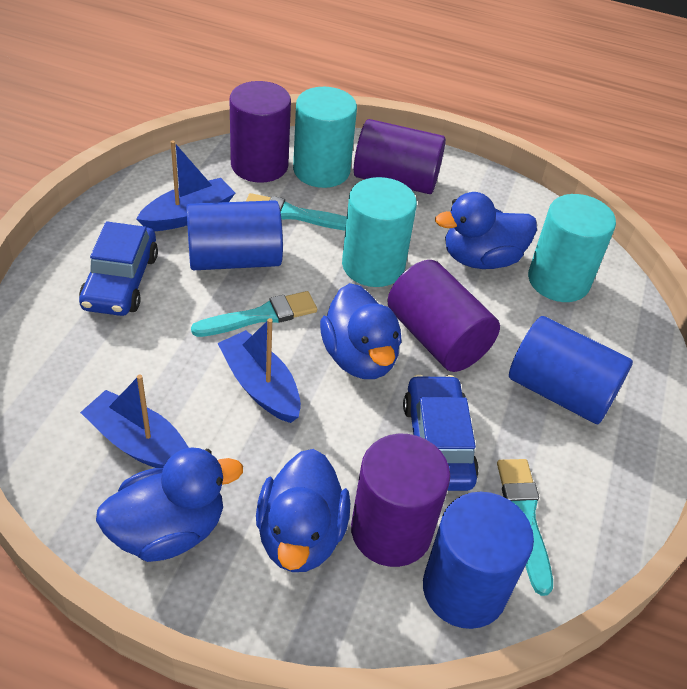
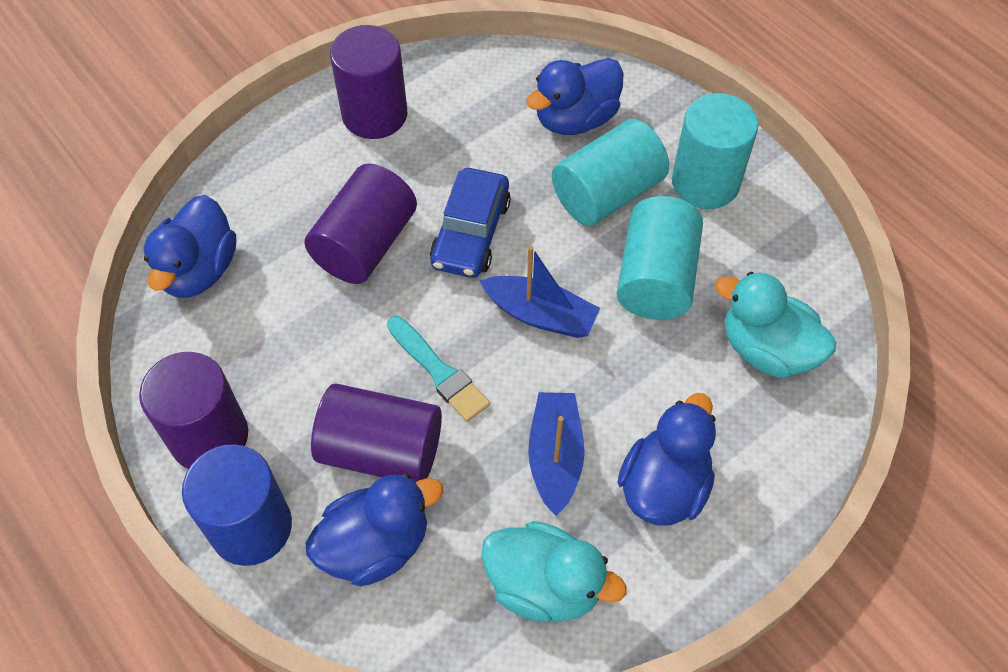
blue boat: [80,374,189,468] [137,141,235,231] [217,318,301,423] = 3 -> [480,246,600,338] [528,392,585,516] = 2
blue car: [79,221,158,316] [403,375,479,491] = 2 -> [430,168,511,278] = 1
blue cylinder: [186,200,283,270] [423,492,534,629] [509,316,633,424] = 3 -> [182,444,292,566] = 1
turquoise brush: [191,291,317,337] [245,193,347,230] [497,459,553,596] = 3 -> [387,316,490,422] = 1
turquoise duck: none = 0 -> [481,521,627,622] [715,272,836,378] = 2

